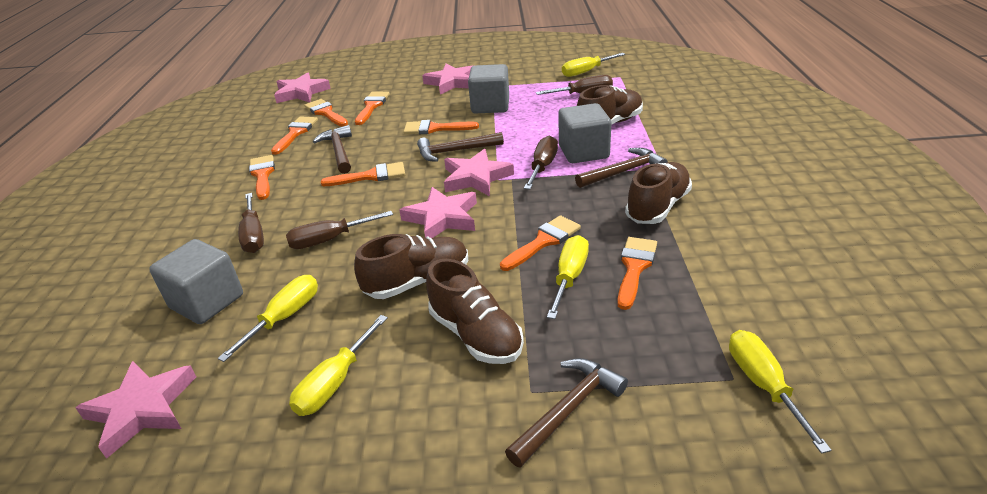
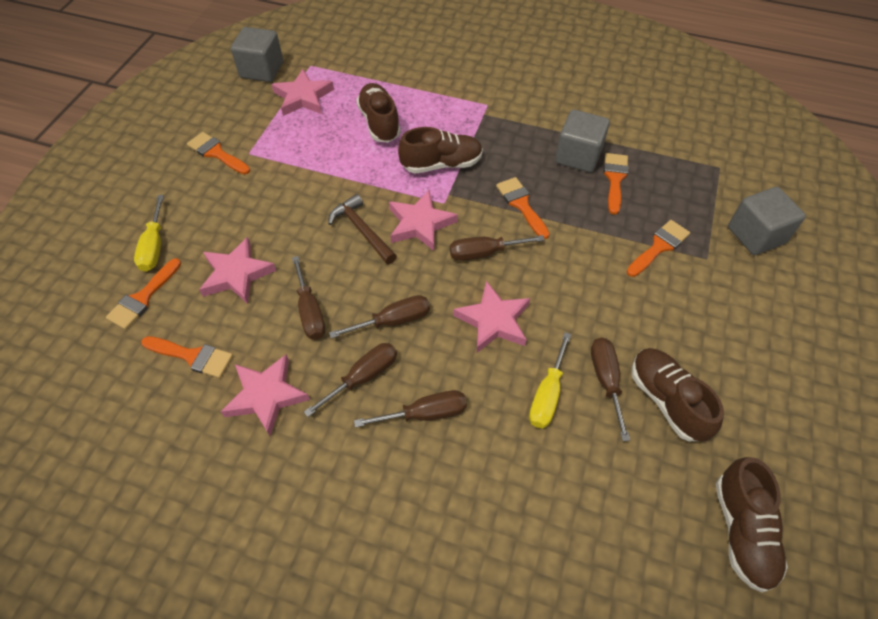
brown hammer: [313,125,352,174] [417,132,504,162] [505,358,628,468] [575,148,668,188] = 4 -> [328,194,397,264] = 1
brown screwdriver: [238,193,264,253] [286,211,393,249] [524,135,558,189] [536,75,613,95] = 4 -> [292,256,325,340] [304,343,397,417] [329,295,430,338] [354,390,467,428] [450,235,545,261] [591,337,630,441] = 6
orange brush: [249,155,275,200] [271,116,318,155] [304,99,348,127] [321,162,405,186] [355,92,390,125] [403,120,479,134] [500,215,581,271] [617,237,657,310] = 8 -> [106,258,181,330] [141,336,233,378] [187,132,250,175] [496,177,550,239] [604,153,629,215] [627,220,690,277] = 6
yellow screwdriver: [218,275,318,362] [289,315,388,416] [547,235,589,319] [562,53,625,77] [729,330,831,454] = 5 -> [134,195,164,272] [529,332,571,428] = 2

